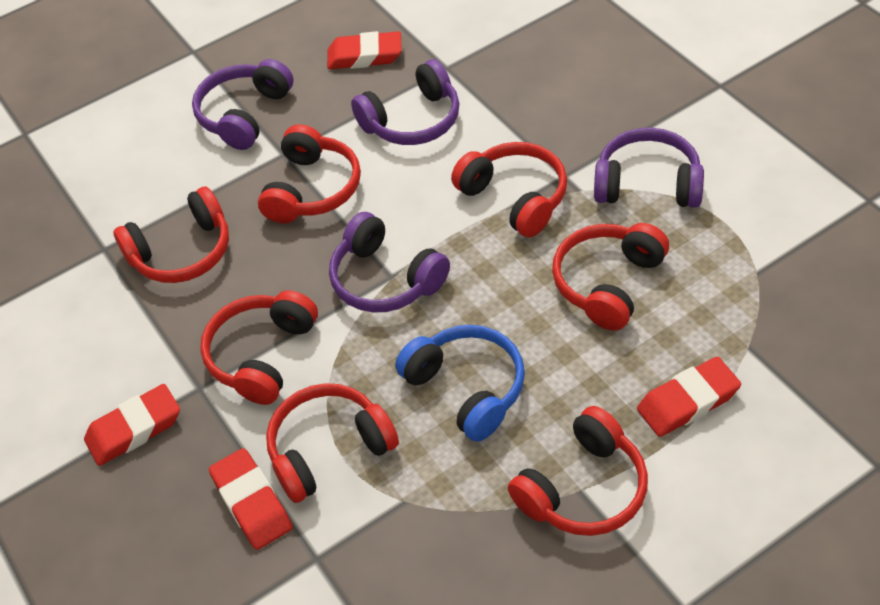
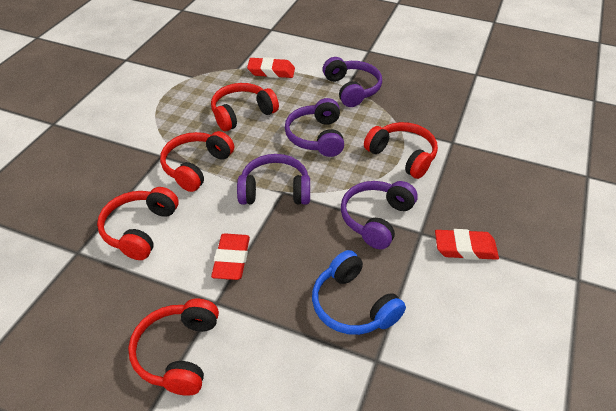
red eraser: [84,384,180,466] [209,448,292,550] [327,31,402,69] [637,357,741,437] = 4 -> [211,233,250,280] [247,57,295,78] [435,229,499,260] = 3
red headphones: [113,187,229,283] [200,290,318,405] [258,124,361,223] [266,383,399,503] [451,142,567,237] [508,406,648,536] [552,223,669,330] = 7 -> [97,187,178,260] [128,299,219,396] [160,131,234,192] [211,83,279,131] [364,122,438,179] = 5

